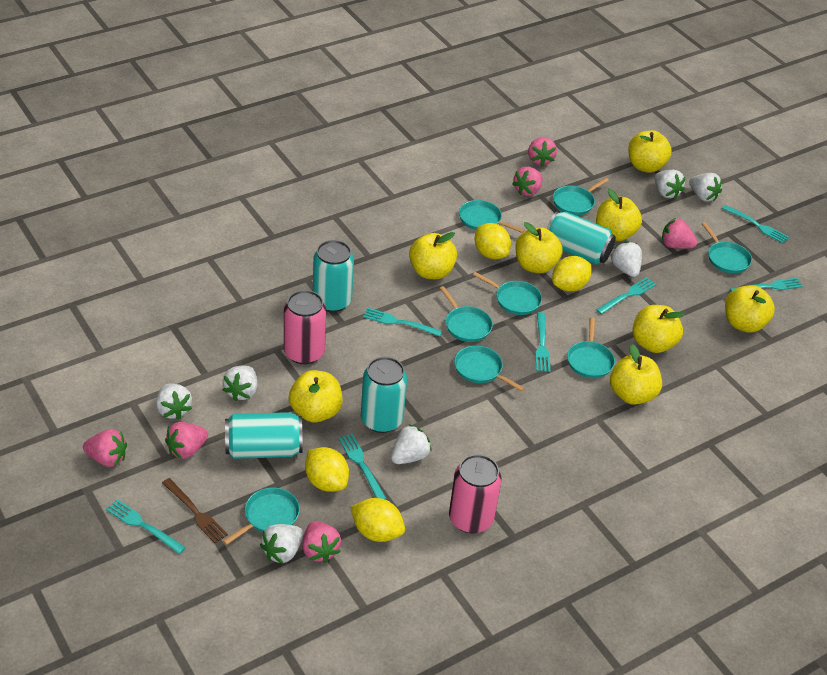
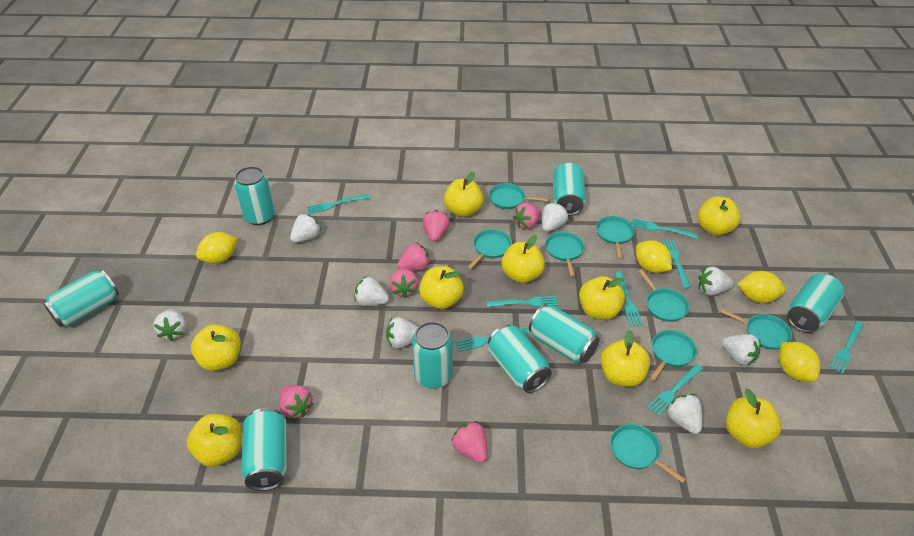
brown fork: [162,478,228,543] = 1 -> none = 0
pink can: [284,290,326,364] [449,454,502,533] = 2 -> none = 0
turquoise can: [225,412,303,459] [313,240,354,312] [361,357,407,433] [546,211,616,265] = 4 -> [43,270,119,327] [234,166,275,225] [241,408,287,491] [412,322,453,389] [488,325,552,393] [529,304,600,364] [553,162,586,216] [787,274,844,333] = 8
turquoise fork: [106,499,186,554] [339,434,387,500] [363,308,442,336] [535,312,550,372] [596,277,656,314] [722,205,789,243] [730,278,803,291] = 7 -> [307,194,370,214] [455,328,530,352] [487,296,559,307] [615,271,643,326] [632,218,698,239] [647,364,703,416] [662,240,691,289] [829,321,864,374] = 8
white strawberry: [156,383,192,420] [223,365,257,401] [260,524,303,564] [391,424,432,464] [611,241,642,277] [654,170,685,199] [689,173,722,202] = 7 -> [153,309,186,341] [290,213,321,243] [354,276,389,306] [386,317,418,348] [542,203,568,232] [666,394,702,434] [699,266,733,296] [722,334,761,365] = 8
yellow apple: [289,370,343,422] [409,232,457,279] [515,222,563,273] [596,189,642,241] [610,344,662,405] [628,130,672,173] [632,305,684,353] [725,285,775,333] = 8 -> [187,414,242,467] [191,324,241,371] [419,266,464,309] [444,172,483,217] [501,235,545,283] [579,276,625,320] [600,330,650,387] [698,196,740,236] [726,388,781,448] = 9

